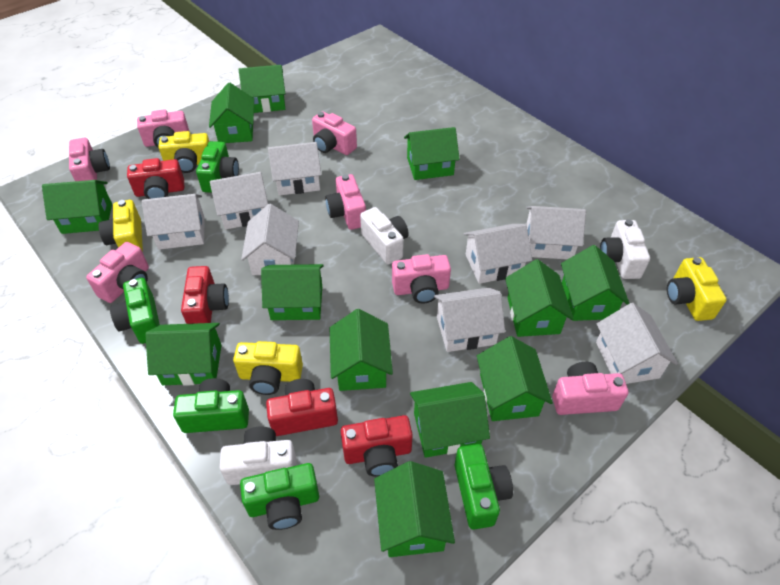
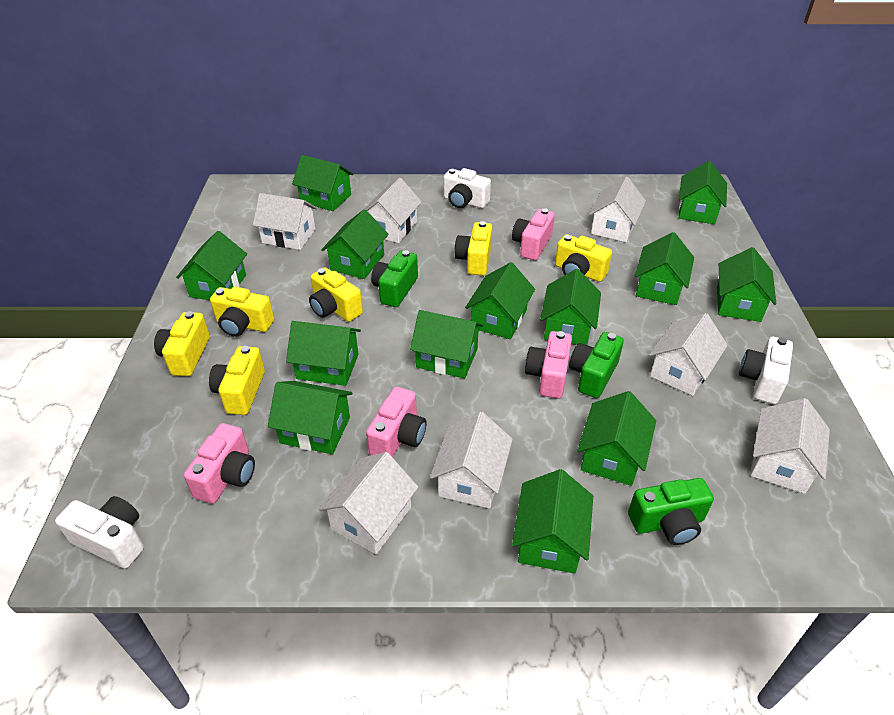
green camera: [110,278,160,344] [173,378,249,433] [196,141,239,193] [240,463,319,530] [455,444,513,530] = 5 -> [371,250,418,307] [569,332,624,398] [628,478,714,545] = 3
green house: [42,180,112,234] [145,323,221,386] [209,83,254,143] [239,65,285,113] [261,264,324,320] [330,309,393,391] [374,461,455,557] [404,127,460,180] [410,382,490,458] [477,336,553,421] [505,259,574,337] [561,245,630,321] = 12 -> [176,231,247,300] [268,381,353,454] [286,321,361,386] [292,155,354,211] [321,209,389,279] [410,310,483,379] [465,262,535,339] [512,469,593,574] [540,269,601,345] [577,391,656,486] [635,232,694,305] [679,161,727,224] [717,247,776,322] = 13
pink camera: [69,138,110,181] [86,242,149,303] [137,109,189,148] [312,111,357,155] [325,174,366,230] [392,254,451,304] [552,362,629,415] = 7 -> [184,423,255,503] [366,386,427,457] [512,208,555,260] [525,331,572,399] = 4
red camera: [127,158,184,199] [181,266,229,324] [266,379,338,436] [341,415,413,477] = 4 -> none = 0
white house: [142,194,205,250] [210,172,268,230] [241,204,299,275] [268,142,322,196] [434,288,505,352] [463,224,532,284] [526,206,586,259] [596,303,678,384] = 8 -> [253,193,317,250] [318,452,418,554] [365,178,422,243] [430,411,513,508] [589,177,646,242] [649,313,728,396] [750,398,830,494] = 7
yellow camera: [99,200,143,252] [158,131,209,173] [233,341,303,395] [667,257,727,321] = 4 -> [154,311,210,376] [209,346,265,415] [210,287,274,337] [309,267,363,322] [454,221,492,276] [555,234,612,282] = 6

